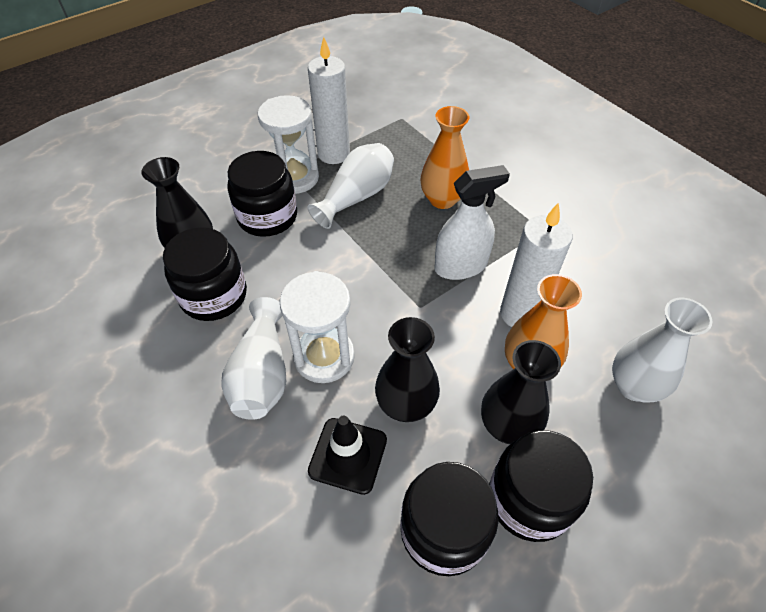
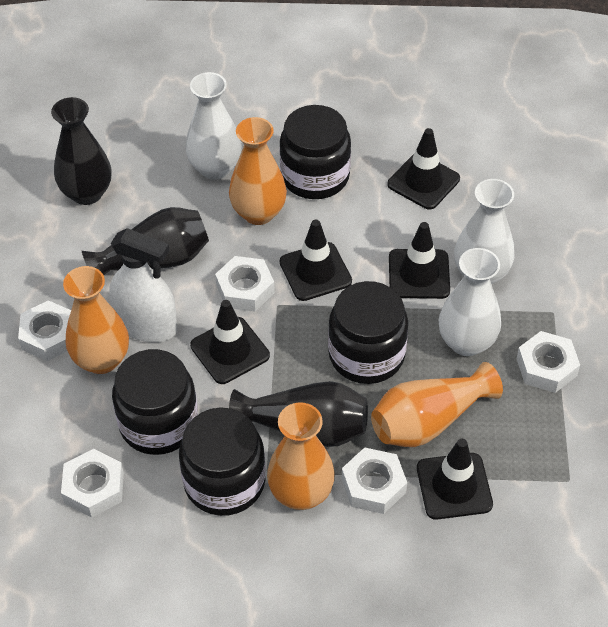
black traffic cone: [308,416,387,495] = 1 -> [190,300,270,384] [280,220,352,301] [387,128,460,210] [389,222,450,299] [417,439,493,520] = 5
orange vase: [421,106,469,209] [505,274,582,369] = 2 -> [63,266,129,374] [229,117,287,225] [267,402,335,510] [371,362,503,447] = 4
white candle: [308,37,350,164] [500,203,573,327] = 2 -> none = 0
white hourglass: [258,95,319,194] [280,271,355,383] = 2 -> none = 0
white nut: none = 0 -> [18,300,71,361] [61,449,124,517] [215,256,275,312] [342,447,407,514] [516,331,580,393] = 5

